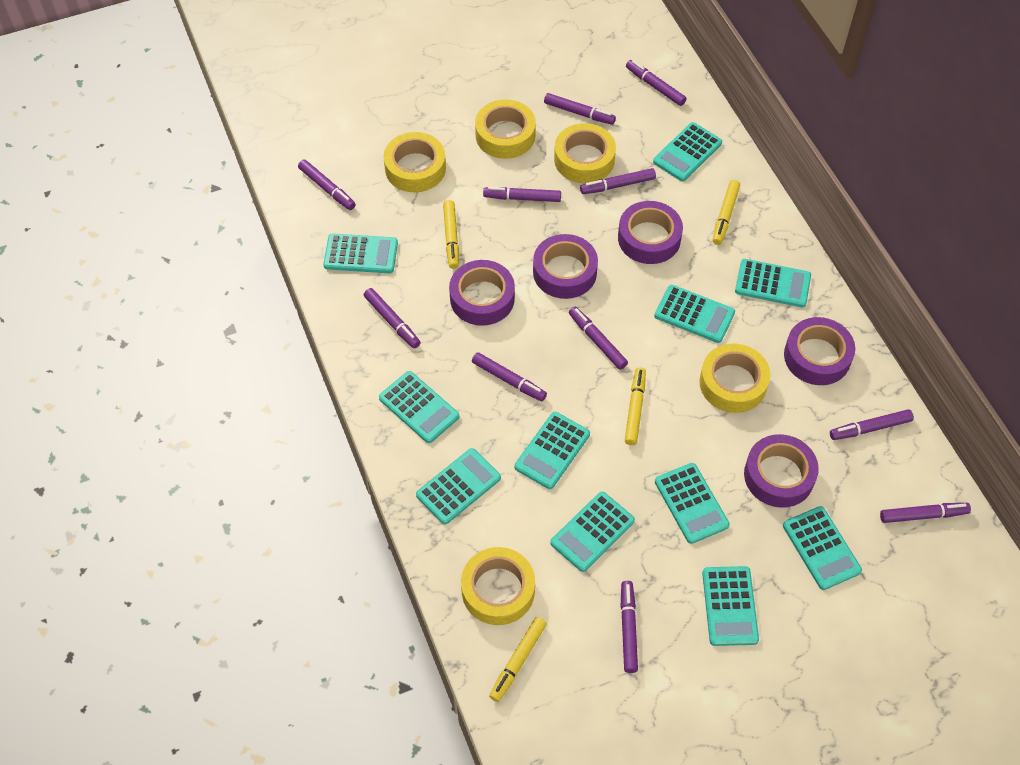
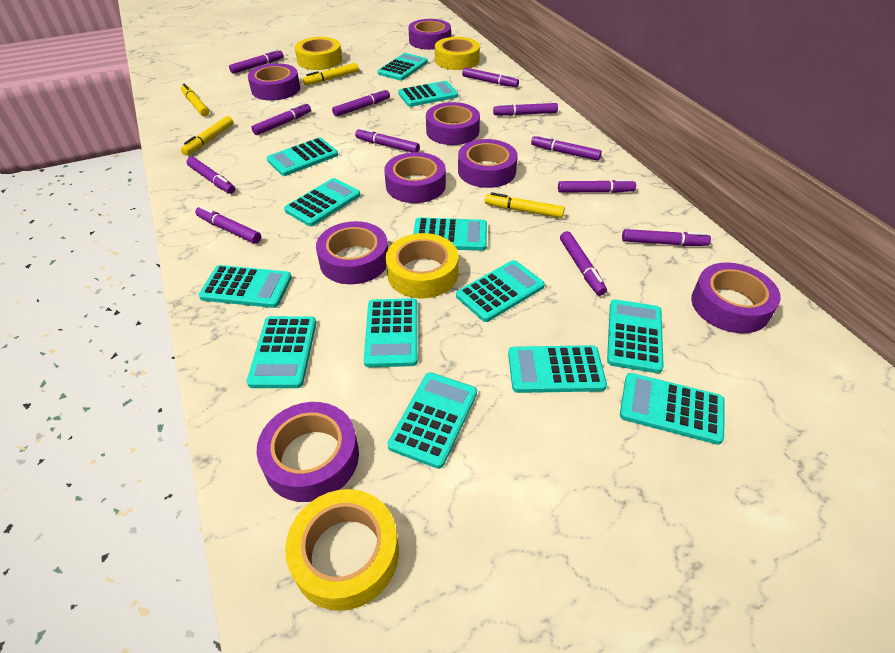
purple marker: [298,159,356,210] [364,288,421,348] [472,352,547,401] [483,187,561,202] [544,93,616,125] [569,307,628,370] [580,168,656,194] [621,581,638,673] [626,60,687,106] [830,409,914,440] [880,503,971,523] = 11 -> [187,157,235,194] [195,206,261,244] [229,49,284,74] [251,103,311,135] [332,89,390,117] [355,128,420,152] [462,67,519,87] [493,103,558,116] [531,135,602,161] [558,179,636,193] [560,231,607,296] [622,229,711,246] = 12
purple tape: [449,260,515,326] [533,234,598,299] [618,201,683,264] [744,434,819,508] [784,317,855,385] = 5 -> [248,63,300,101] [257,402,359,502] [316,221,388,284] [384,152,446,203] [408,19,451,50] [426,102,480,145] [458,139,518,188] [691,263,781,333] = 8
turquoise calculator: [323,233,398,273] [379,371,459,443] [416,448,501,525] [514,412,590,489] [550,492,635,572] [653,122,722,181] [654,285,735,343] [655,463,730,544] [702,566,759,646] [735,259,811,307] [783,506,862,590] = 11 -> [199,265,292,308] [246,316,316,388] [267,137,338,176] [284,178,360,226] [364,298,418,367] [378,53,428,81] [387,372,477,469] [398,81,458,107] [413,217,487,251] [456,260,545,322] [508,345,607,393] [607,300,664,373] [620,373,725,445] = 13
yellow tape: [384,132,446,192] [461,547,535,625] [475,99,536,159] [554,123,616,183] [700,344,770,413] = 5 -> [285,489,399,611] [295,37,342,70] [386,233,458,298] [435,37,480,70] = 4

